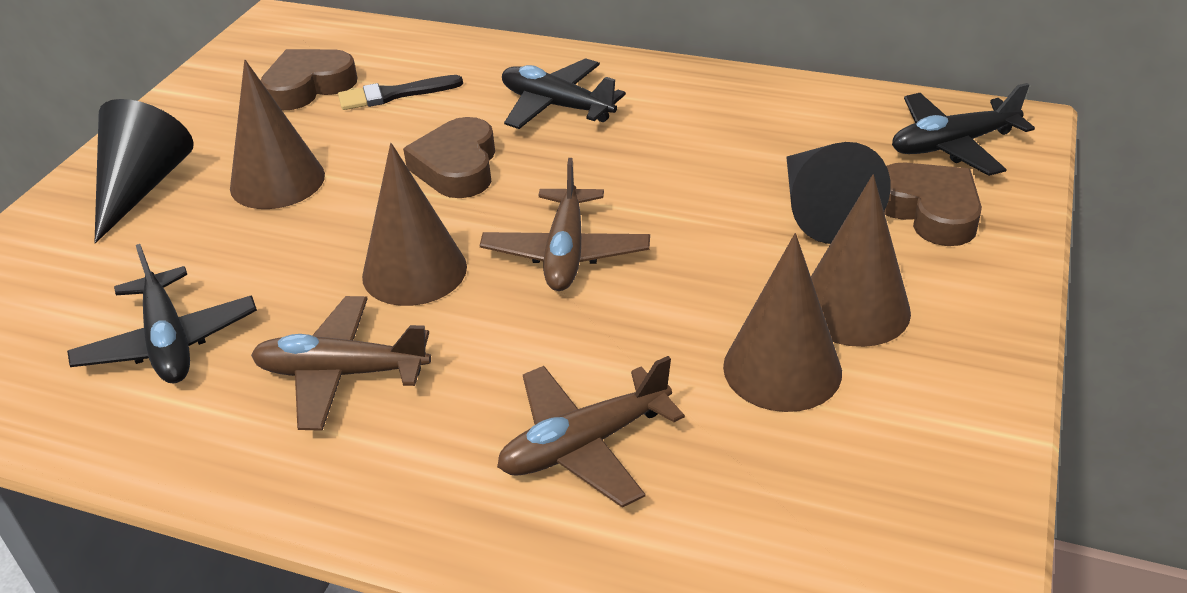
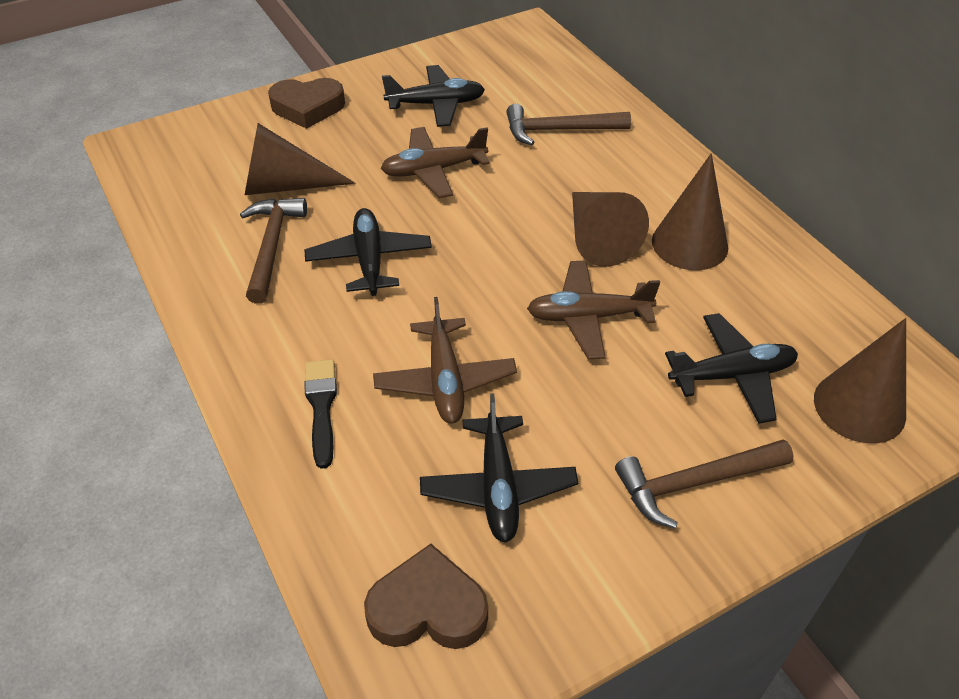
black cone: [94,99,194,243] [786,142,890,244] = 2 -> none = 0
black plane: [67,244,257,383] [502,58,626,129] [892,83,1035,176] = 3 -> [304,208,432,296] [382,65,485,127] [420,393,578,543] [665,313,798,423] = 4
brown hammer: none = 0 -> [240,198,307,304] [506,104,631,145] [615,439,794,529] = 3
brown heart: [261,49,357,110] [403,117,495,198] [884,163,982,246] = 3 -> [268,78,345,129] [364,544,488,649] = 2

